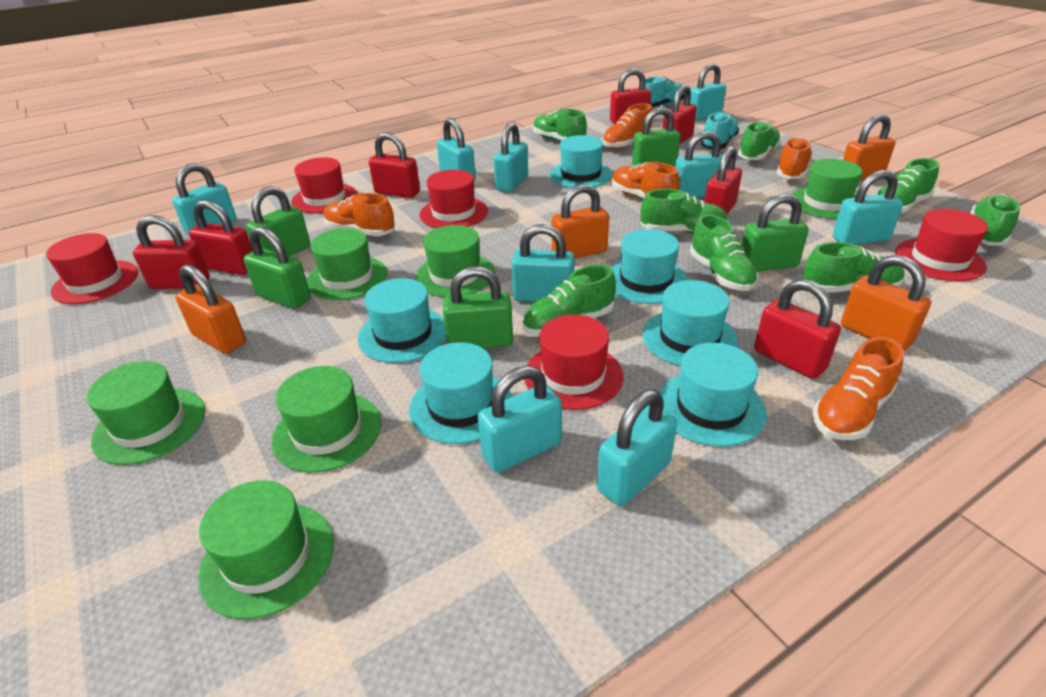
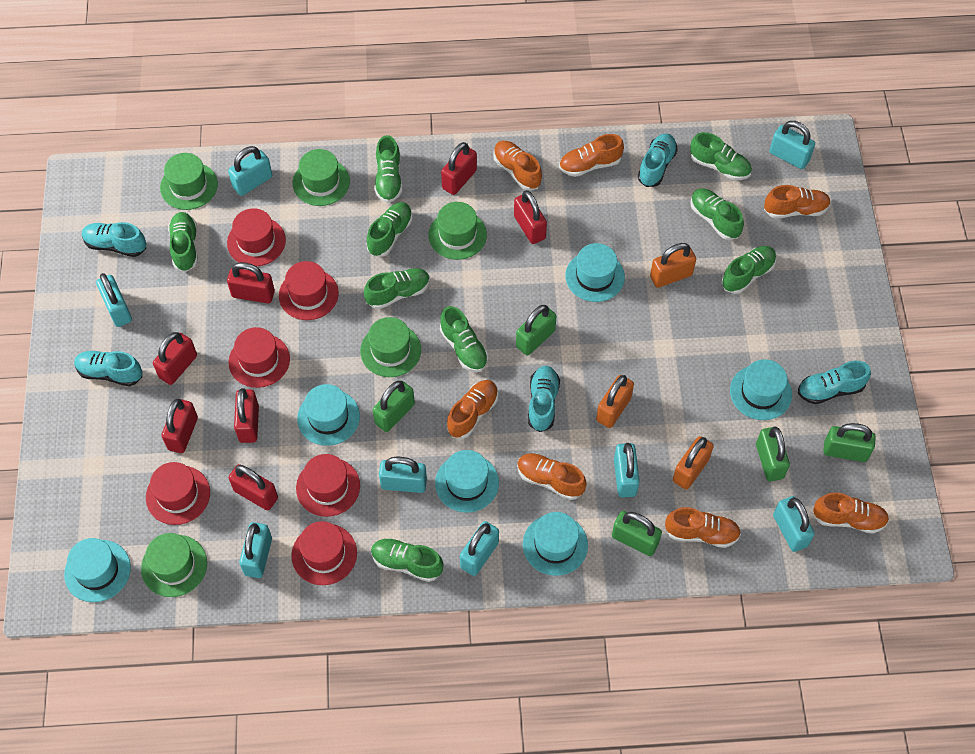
green hat: [87,361,205,465] [198,480,334,619] [271,366,381,473] [307,228,387,300] [415,225,495,297] [792,159,863,219] = 6 -> [141,533,207,597] [160,153,218,210] [293,149,350,206] [360,317,421,377] [428,202,487,260] = 5
green shoe: [522,265,616,336] [533,109,587,140] [640,189,728,234] [690,215,758,291] [738,121,781,160] [803,242,905,293] [876,158,939,213] [970,194,1020,246] = 8 -> [168,212,198,272] [364,268,430,309] [366,202,413,257] [371,538,443,582] [375,135,403,203] [440,306,488,372] [690,132,752,180] [690,188,744,240] [721,246,776,294] = 9
orange padlock: [175,264,246,354] [552,184,609,259] [841,255,931,351] [843,114,895,181] = 4 -> [596,375,634,428] [650,243,696,288] [673,436,714,490] = 3
orange shoe: [324,193,395,236] [603,103,653,149] [612,162,680,198] [777,137,812,179] [813,337,904,440] = 5 -> [447,380,498,439] [493,141,542,191] [517,453,587,500] [559,134,624,177] [665,507,741,548] [764,185,831,218] [813,492,889,534] = 7
red hat: [46,233,138,304] [291,157,358,213] [419,170,488,228] [524,315,623,410] [895,209,988,281] = 5 -> [146,462,210,525] [227,208,286,267] [229,327,290,388] [279,261,339,320] [291,521,357,585] [296,454,360,517] = 6
turquoise padlock: [172,163,237,235] [437,118,476,181] [478,366,562,473] [494,122,528,192] [511,224,575,302] [597,389,677,506] [675,131,722,198] [690,63,726,121] [833,170,903,245] = 9 -> [96,273,132,327] [228,146,272,196] [239,522,272,578] [379,457,427,493] [460,521,499,576] [614,443,640,498] [769,121,815,169] [773,496,815,552] = 8
turquoise shoe: [645,77,684,107] [701,112,739,149] = 2 -> [74,351,142,386] [82,222,146,257] [528,366,560,432] [638,133,678,187] [798,361,871,404] = 5

